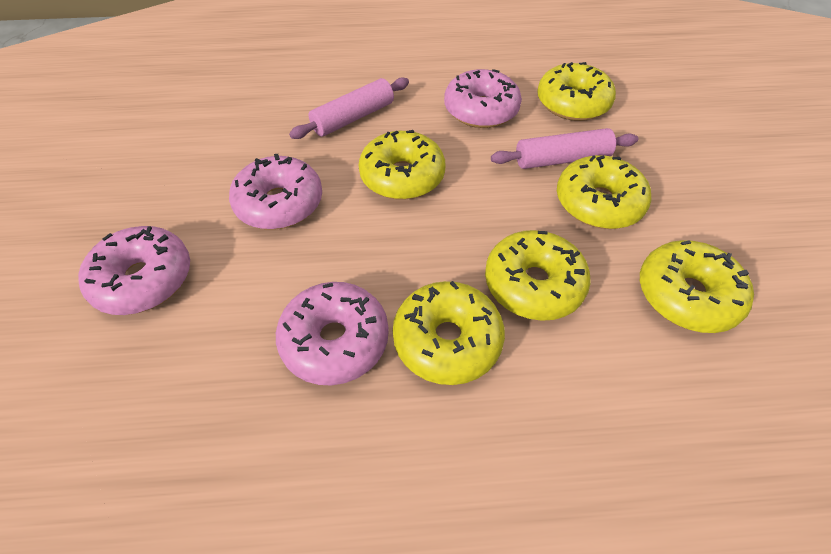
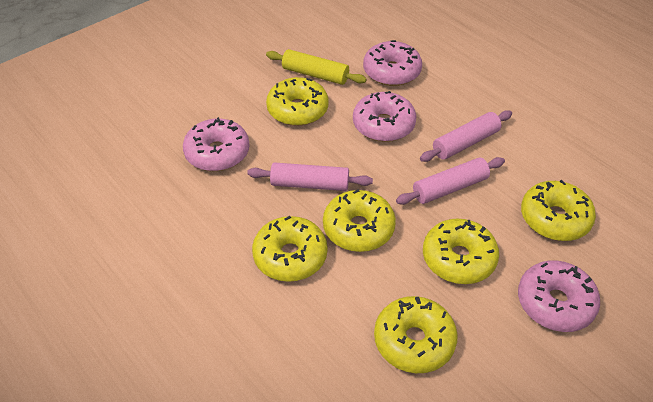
pink rolling pin: [289,77,409,139] [491,128,638,169] = 2 -> [247,162,373,191] [396,157,505,205] [420,110,512,162] = 3
yellow rolling pin: none = 0 -> [266,49,367,85] = 1

